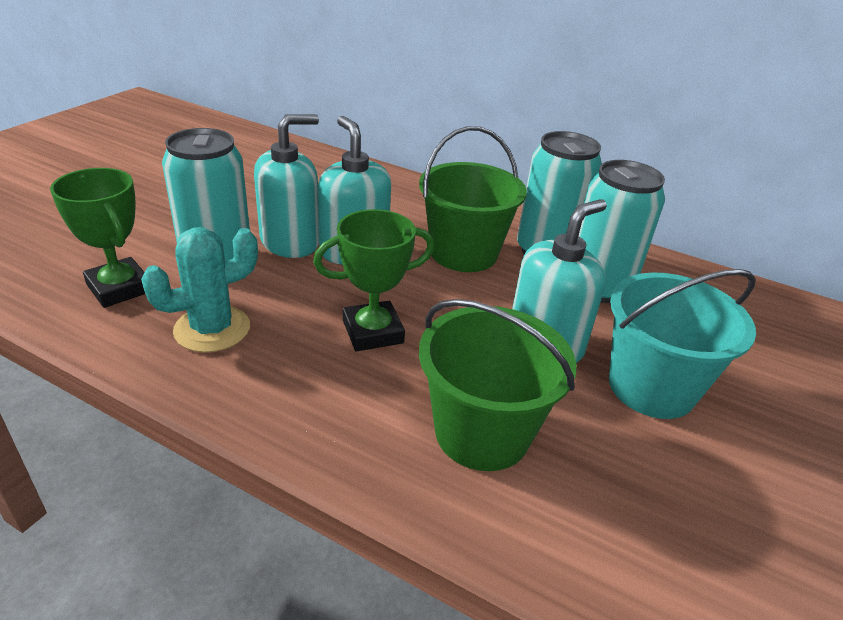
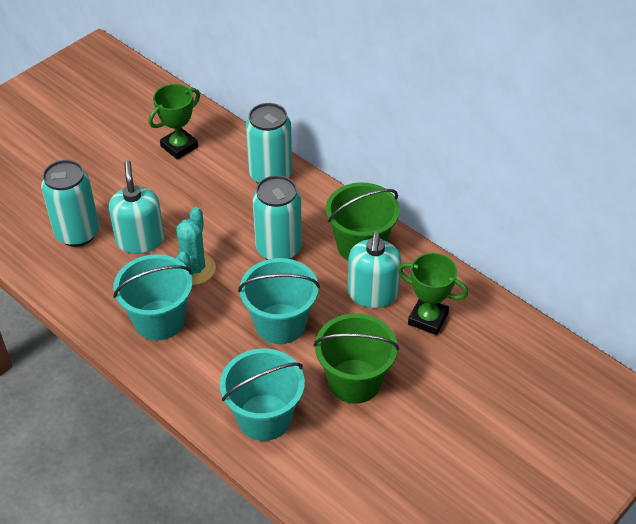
turquoise bucket: [609,269,756,419] = 1 -> [113,254,193,340] [220,348,305,441] [238,258,320,344] = 3
turquoise soap dispenser: [254,114,319,258] [318,116,391,265] [512,199,607,363] = 3 -> [109,160,164,254] [348,231,401,308] = 2

